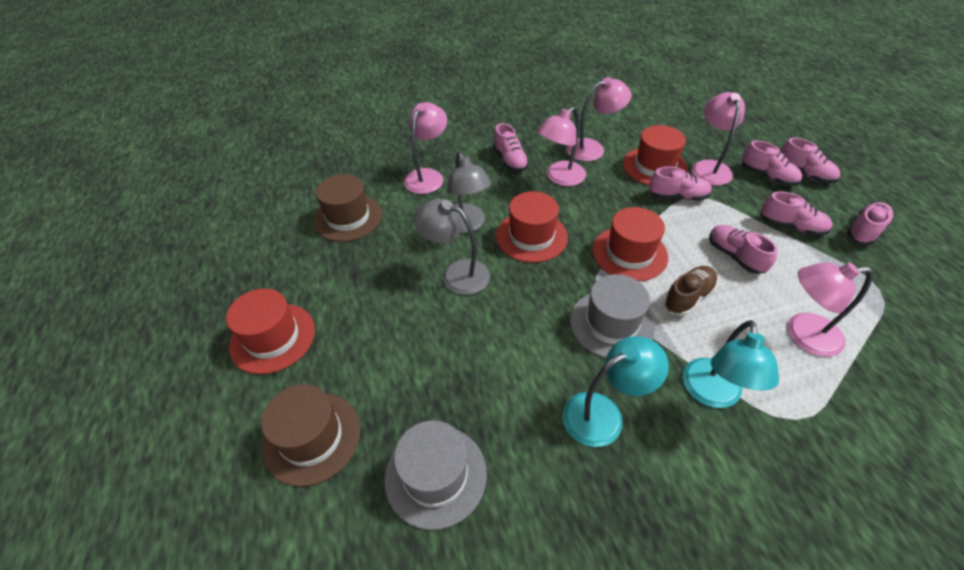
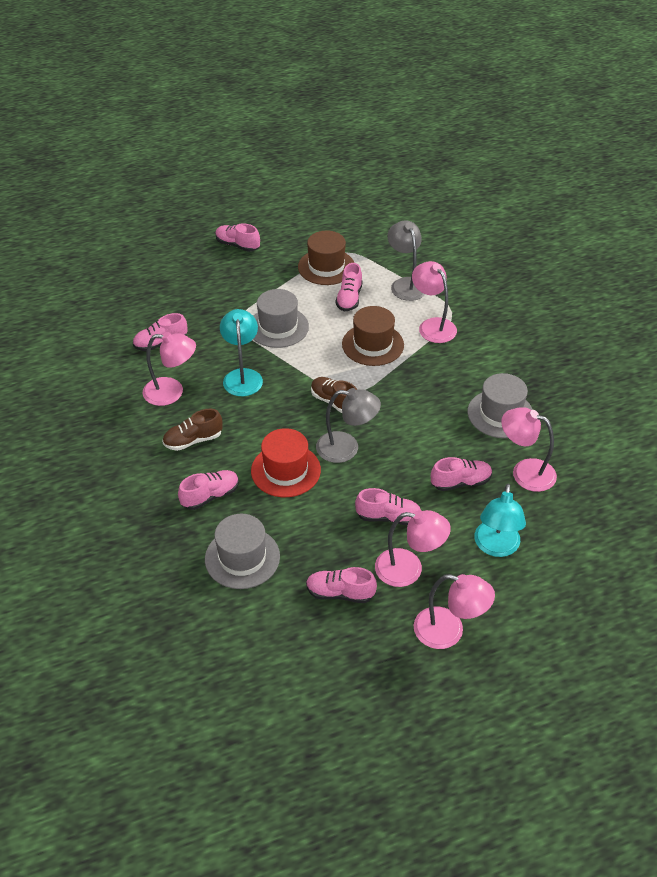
brown shoe: [663,266,718,316] = 1 -> [162,409,223,451] [311,377,357,413] = 2
grey hat: [384,420,487,530] [570,274,655,358] = 2 -> [205,514,280,589] [253,289,309,348] [467,373,533,438] = 3
red hat: [226,288,315,374] [496,191,568,263] [592,207,668,281] [623,125,688,185] = 4 -> [251,428,321,497] = 1

